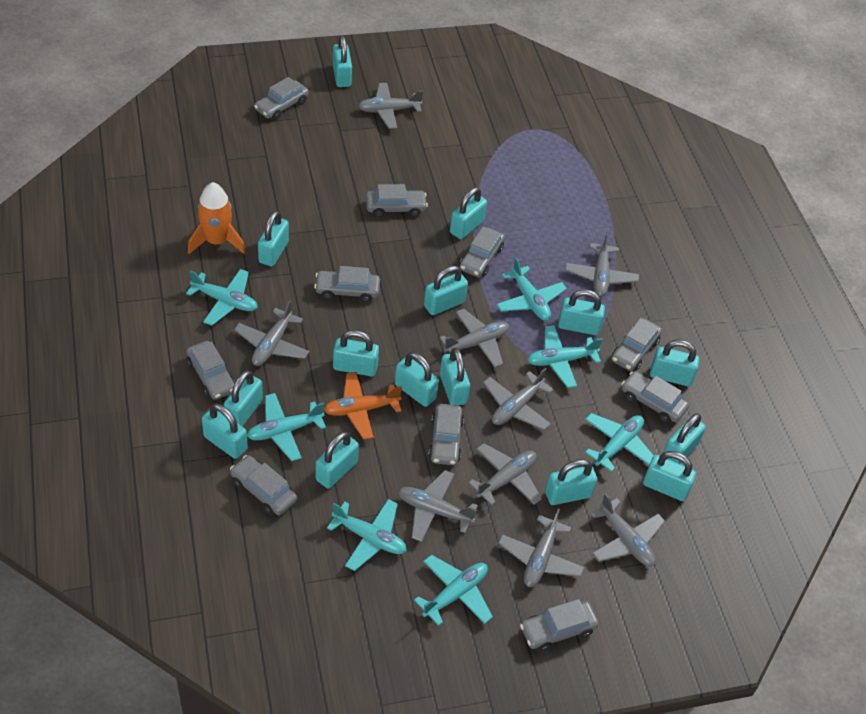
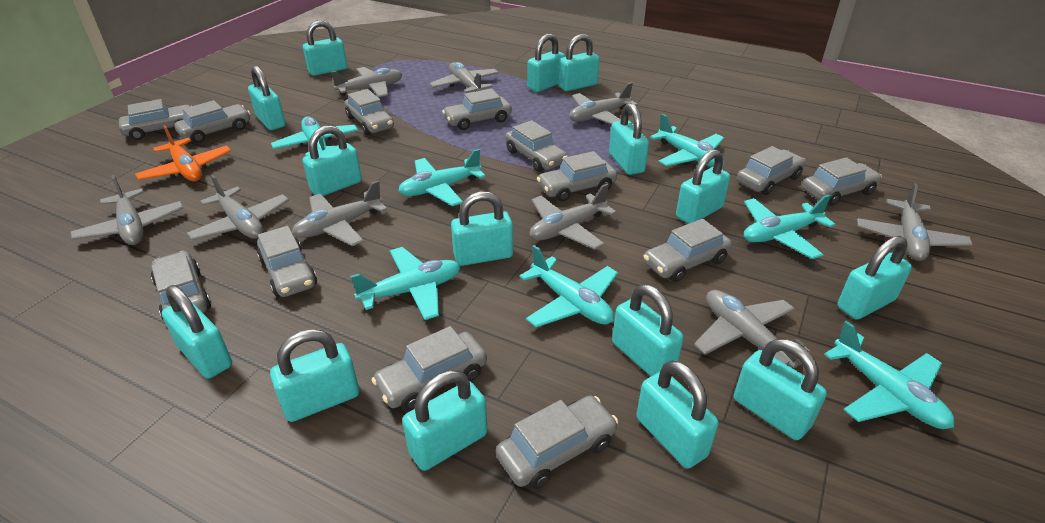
grey car: [186,341,235,400] [230,455,297,515] [254,77,309,120] [314,266,380,302] [366,184,428,217] [428,403,464,465] [460,226,505,277] [520,599,599,652] [612,318,662,371] [622,371,689,423] = 10 -> [119,99,191,140] [151,251,211,320] [174,100,250,143] [257,226,317,297] [344,89,394,135] [371,326,487,411] [442,89,512,130] [496,396,618,489] [505,120,568,172] [537,151,617,202] [643,219,732,282] [737,146,806,195] [802,157,882,206] = 13
orange rocket: [188,182,246,254] = 1 -> none = 0

